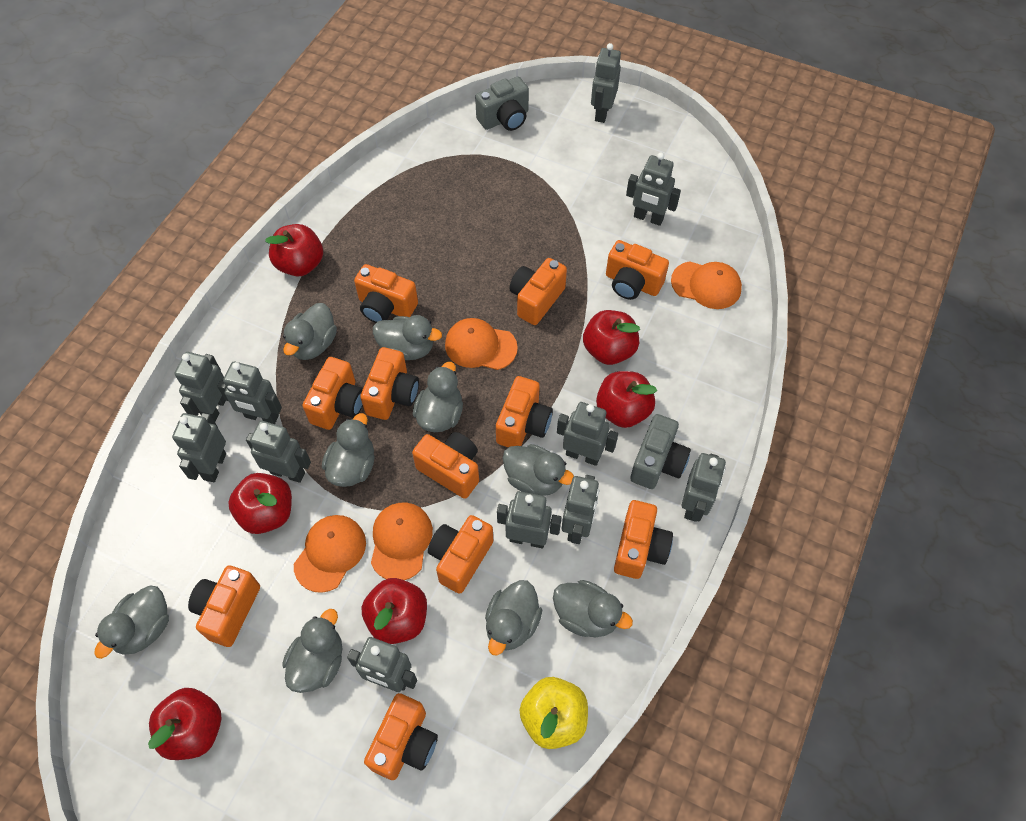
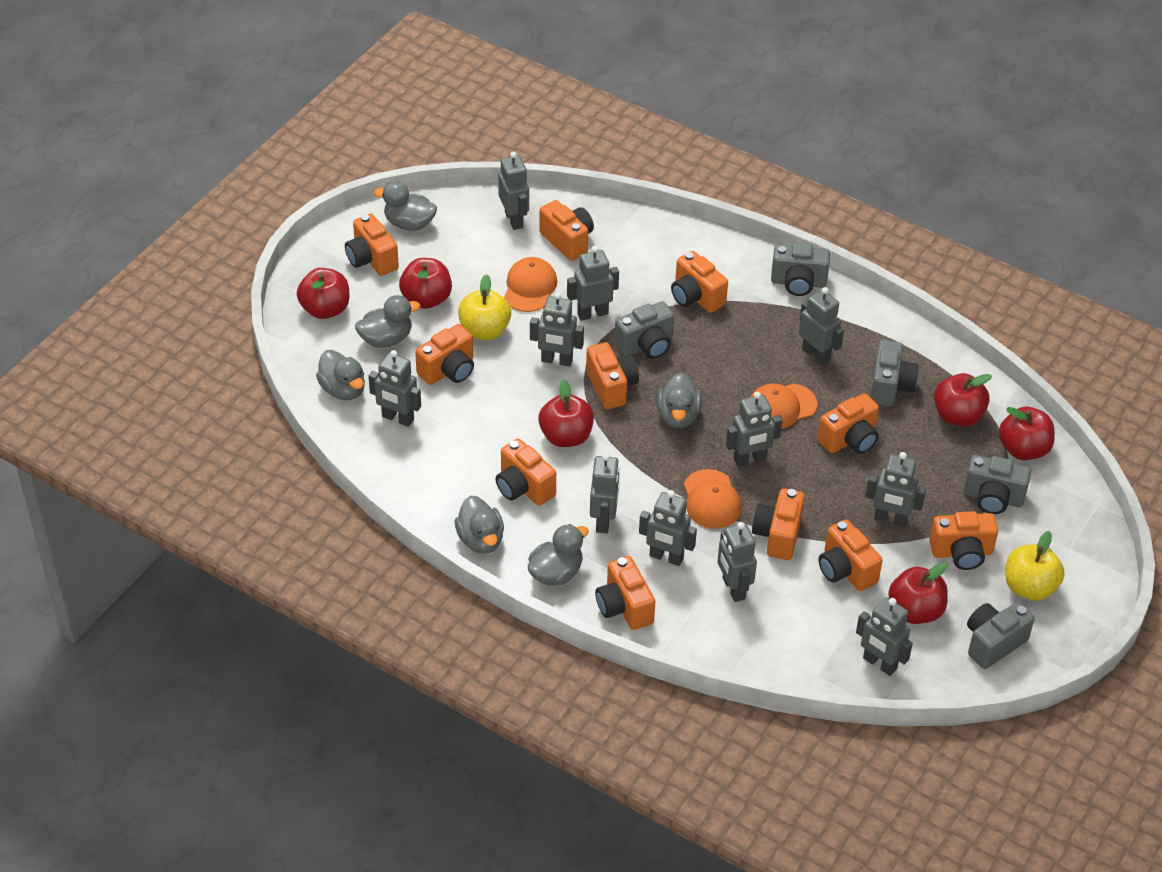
grey camera: [475,77,529,131] [630,414,691,489] = 2 -> [614,301,674,359] [771,243,830,296] [870,340,919,407] [964,455,1031,514] [967,602,1034,669] = 5
grey duck: [94,586,169,659] [283,303,337,360] [283,609,342,693] [322,413,375,487] [373,315,442,360] [413,362,463,432] [485,580,542,655] [503,444,574,496] [553,580,633,637] = 9 -> [316,350,365,400] [355,295,420,348] [374,181,437,231] [455,496,504,554] [528,524,589,586] [657,373,702,428] = 6
orange cap: [294,515,366,593] [371,503,433,580] [445,318,518,370] [671,261,742,309] = 4 -> [504,257,558,312] [684,469,742,529] [750,383,817,429] = 3
yellow apple: [520,677,588,749] = 1 -> [458,274,511,340] [1005,531,1065,601] = 2

